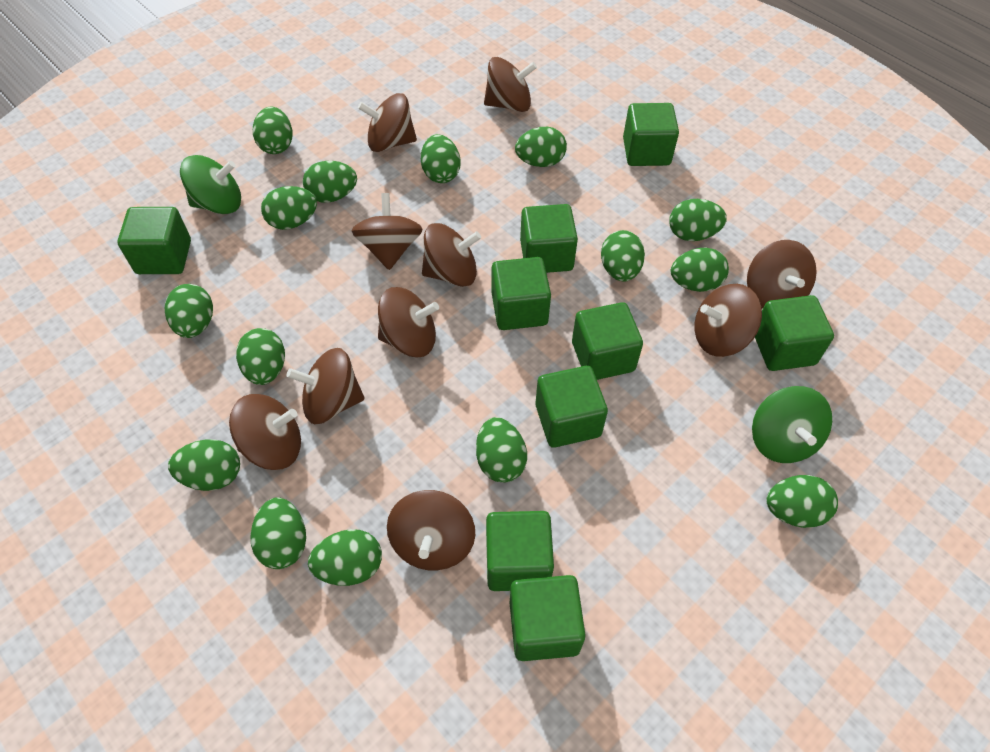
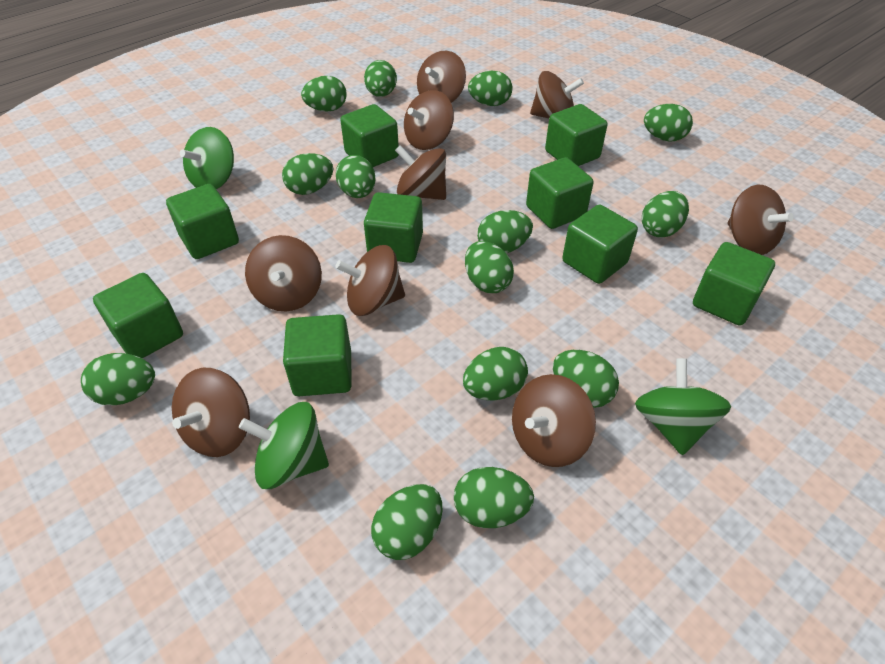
brown spinning top: [229,394,301,470] [286,348,364,424] [352,193,423,270] [358,93,417,152] [378,287,439,357] [387,490,475,570] [422,223,481,287] [484,57,537,112] [694,284,762,357] [747,240,817,309] = 10 -> [172,368,250,457] [245,235,322,311] [336,245,405,316] [395,145,446,200] [404,90,454,150] [417,51,466,103] [512,374,596,467] [530,71,584,118] [728,185,794,255] = 9
green egg: [165,284,213,338] [168,439,240,491] [236,328,285,385] [250,497,306,569] [253,107,293,154] [261,186,317,230] [303,161,357,203] [308,529,382,586] [421,134,461,183] [476,417,527,483] [515,127,567,167] [601,230,645,282] [669,199,727,241] [671,248,729,292] [766,475,838,528] = 15 -> [81,353,155,405] [282,153,333,195] [301,76,347,112] [336,155,376,198] [364,60,397,97] [371,484,442,560] [454,467,534,528] [463,347,528,400] [465,241,514,293] [468,71,512,106] [477,210,533,253] [553,350,619,408] [642,191,689,238] [644,104,693,141] = 14
green spinning top: [180,155,241,214] [752,386,832,463] = 2 -> [180,127,234,189] [239,402,329,489] [635,358,731,455] = 3

